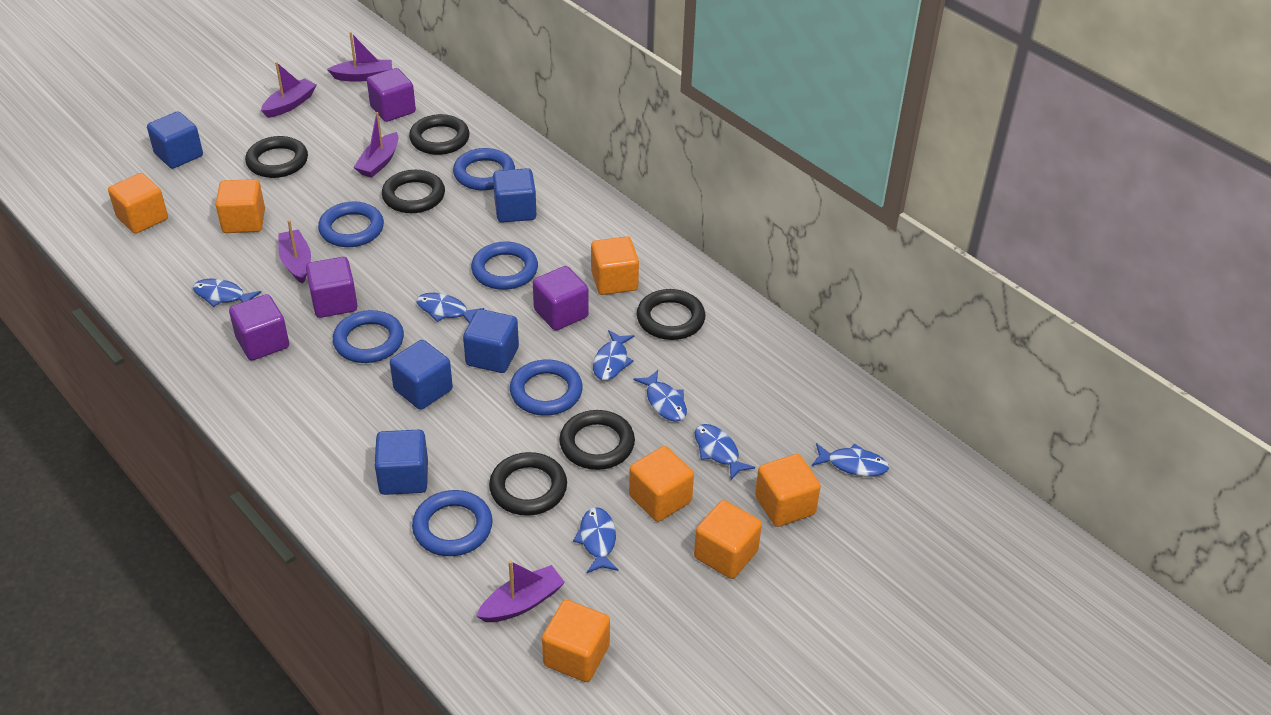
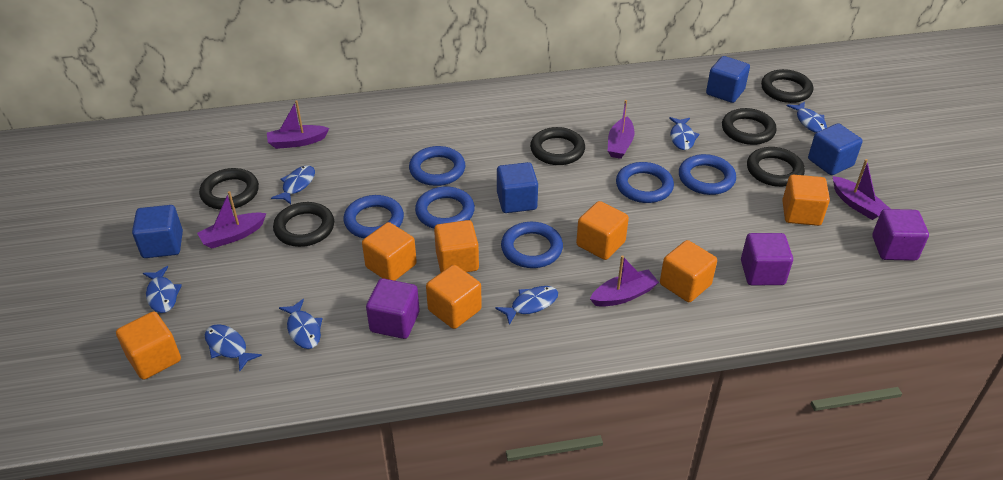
blue cube: [147,112,203,169] [375,430,428,495] [390,340,453,410] [463,309,519,373] [493,168,536,223] = 5 -> [132,205,183,258] [497,162,538,213] [706,56,750,103] [808,123,862,175] = 4
purple cube: [229,294,289,361] [306,257,358,318] [367,68,416,122] [533,266,589,331] = 4 -> [366,278,420,339] [741,233,793,285] [872,209,929,261] = 3

